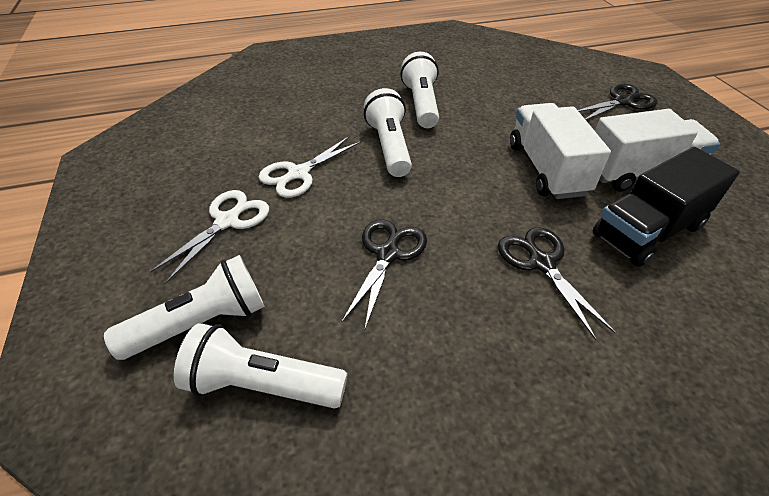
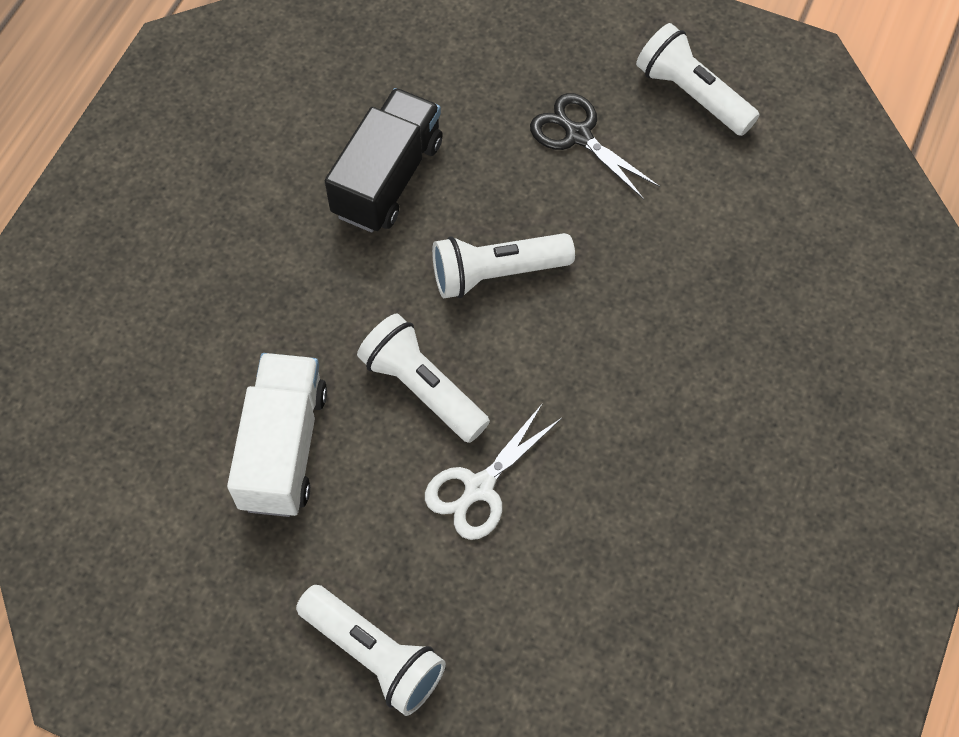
black scissors: [342,219,427,329] [498,227,616,340] [578,84,658,120] = 3 -> [530,93,660,200] = 1
white scissors: [150,190,269,283] [259,136,361,198] = 2 -> [425,403,562,540] = 1
white truck: [510,103,611,199] [595,109,720,192] = 2 -> [227,353,327,517] = 1

